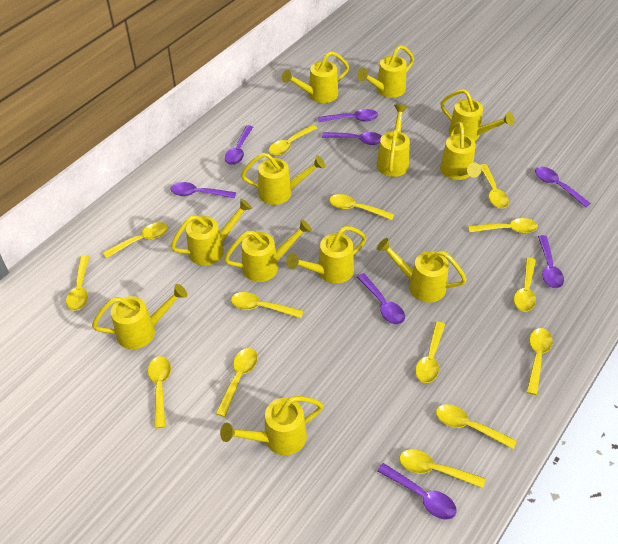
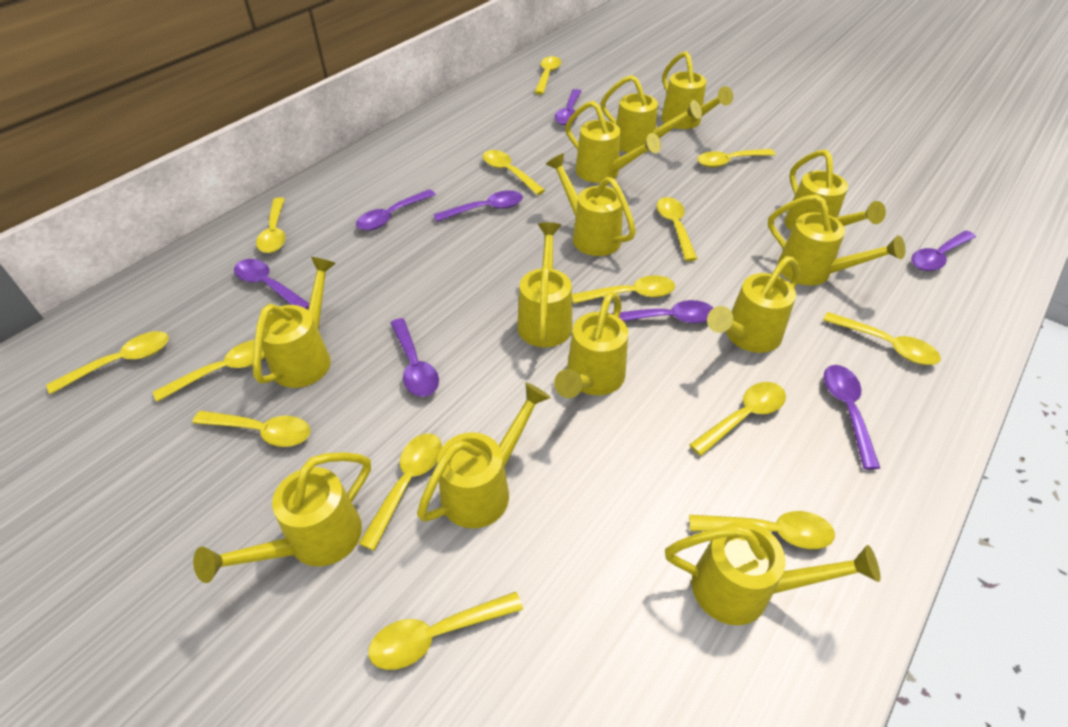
yellow watering can: [92,284,187,349] [171,199,252,266] [220,396,324,455] [224,219,312,282] [241,153,325,205] [282,51,349,103] [286,226,367,284] [357,45,414,98] [376,104,410,177] [377,238,467,303] [440,89,514,141] [440,122,481,180] = 12 -> [193,452,371,583] [253,257,336,388] [417,382,551,528] [517,222,573,347] [546,153,636,256] [554,291,628,398] [565,101,661,183] [601,75,702,153] [661,51,733,129] [665,521,880,625] [707,256,800,353] [768,194,905,286] [785,150,886,231] = 13

